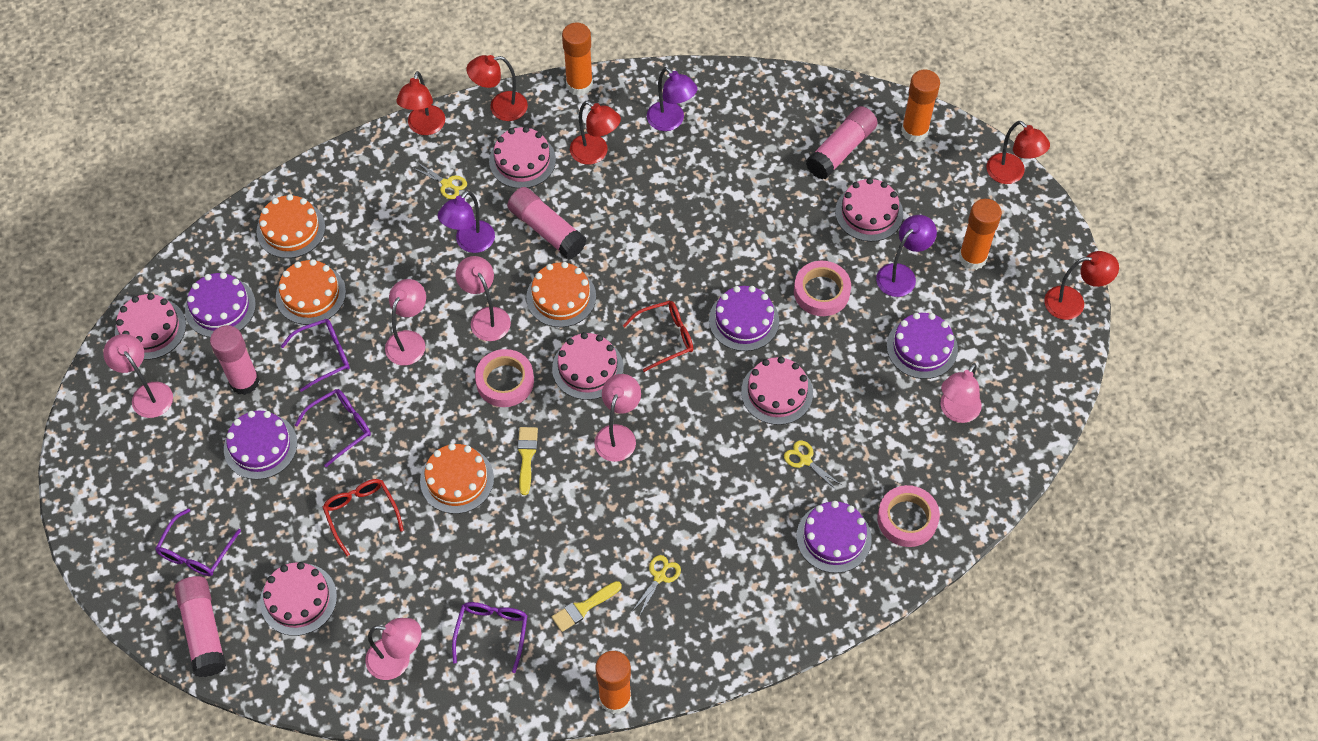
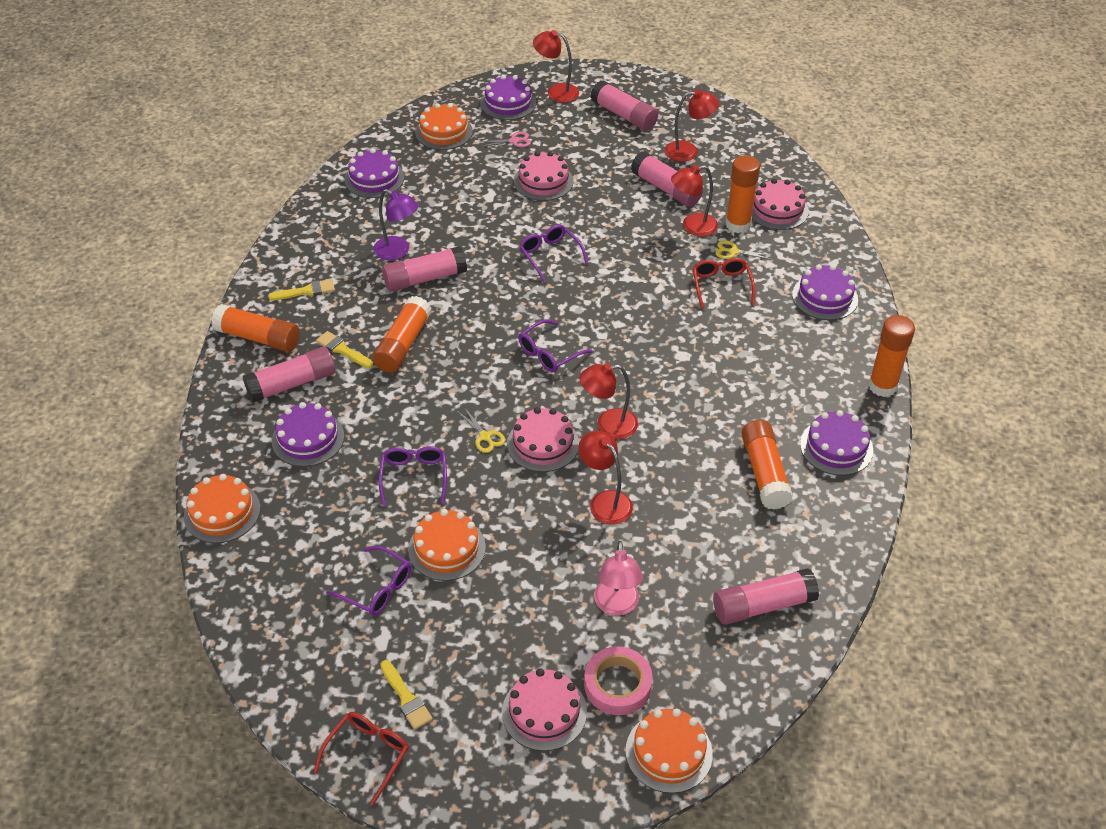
orange glue stick: [562,23,593,96] [596,651,631,714] [901,70,940,142] [959,199,1002,270] = 4 -> [211,304,300,352] [373,296,432,373] [725,155,760,233] [741,420,793,510] [868,315,915,397] = 5
pink cake: [115,293,186,360] [260,562,337,636] [489,126,556,188] [552,332,624,400] [741,357,813,425] [835,178,903,242] = 6 -> [502,668,587,751] [507,407,579,472] [514,151,574,201] [752,179,809,230] = 4
pink glue stick: [174,576,226,677] [210,325,260,395] [507,187,587,259] [806,106,878,180] = 4 -> [243,347,335,403] [382,246,467,292] [591,80,658,131] [631,151,703,207] [713,568,819,625] = 5
pink lamp: [103,334,173,418] [365,618,422,680] [385,279,426,365] [456,256,511,341] [595,374,641,462] [941,363,982,423] = 6 -> [594,541,643,616] = 1
pink scissors: none = 0 -> [479,132,531,147] = 1
pink tape: [475,349,534,407] [794,261,851,316] [877,485,940,547] = 3 -> [584,646,653,715] = 1
purple lamp: [438,190,495,253] [647,67,697,131] [876,215,937,297] = 3 -> [373,189,419,260] = 1
yellow brush: [517,427,538,495] [552,581,622,632] = 2 -> [268,279,335,300] [316,331,373,368] [380,660,433,730] = 3
yellow scissors: [413,162,467,199] [633,555,681,615] [784,440,843,490] = 3 -> [458,407,505,453] [715,240,771,259] = 2

